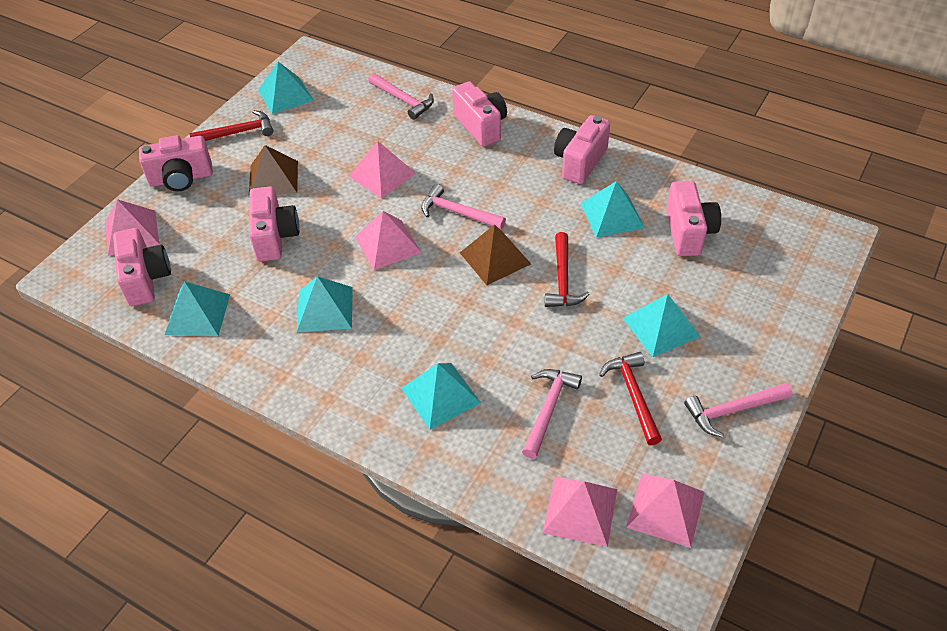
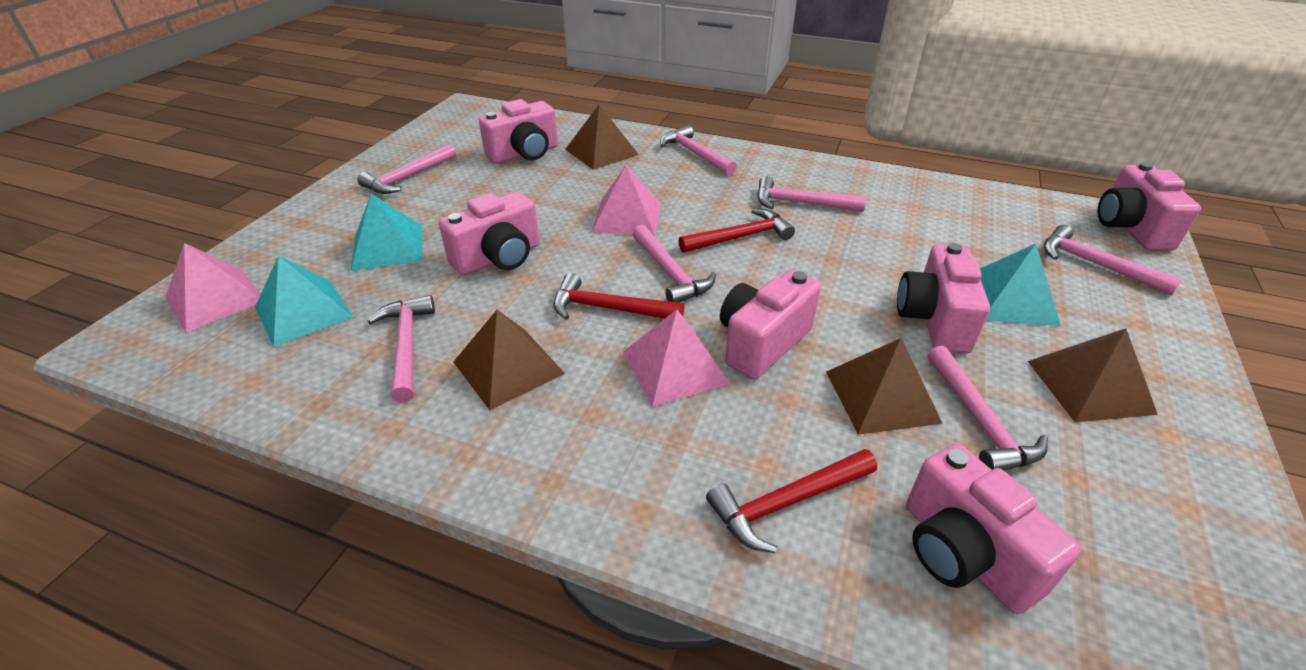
brown pyramid: [249,145,298,195] [460,225,531,285] = 2 -> [453,310,565,410] [565,105,639,170] [826,338,943,435] [1028,328,1158,422] = 4
pink hammer: [368,73,434,120] [421,184,506,230] [522,369,582,459] [684,383,793,438] = 4 -> [357,144,456,194] [368,295,435,403] [632,225,716,303] [660,125,737,175] [757,176,866,212] [928,346,1048,471] [1044,225,1182,296] = 7
pink pyramid: [105,199,159,256] [349,141,416,198] [355,211,422,270] [542,477,617,547] [626,473,705,548] = 5 -> [165,243,261,333] [592,165,661,236] [623,309,730,407] = 3
turquoise pyramid: [164,281,230,336] [258,62,314,114] [297,276,353,333] [401,363,481,430] [581,181,645,238] [623,294,701,357] = 6 -> [255,255,353,347] [351,194,422,271] [980,244,1061,326] = 3

